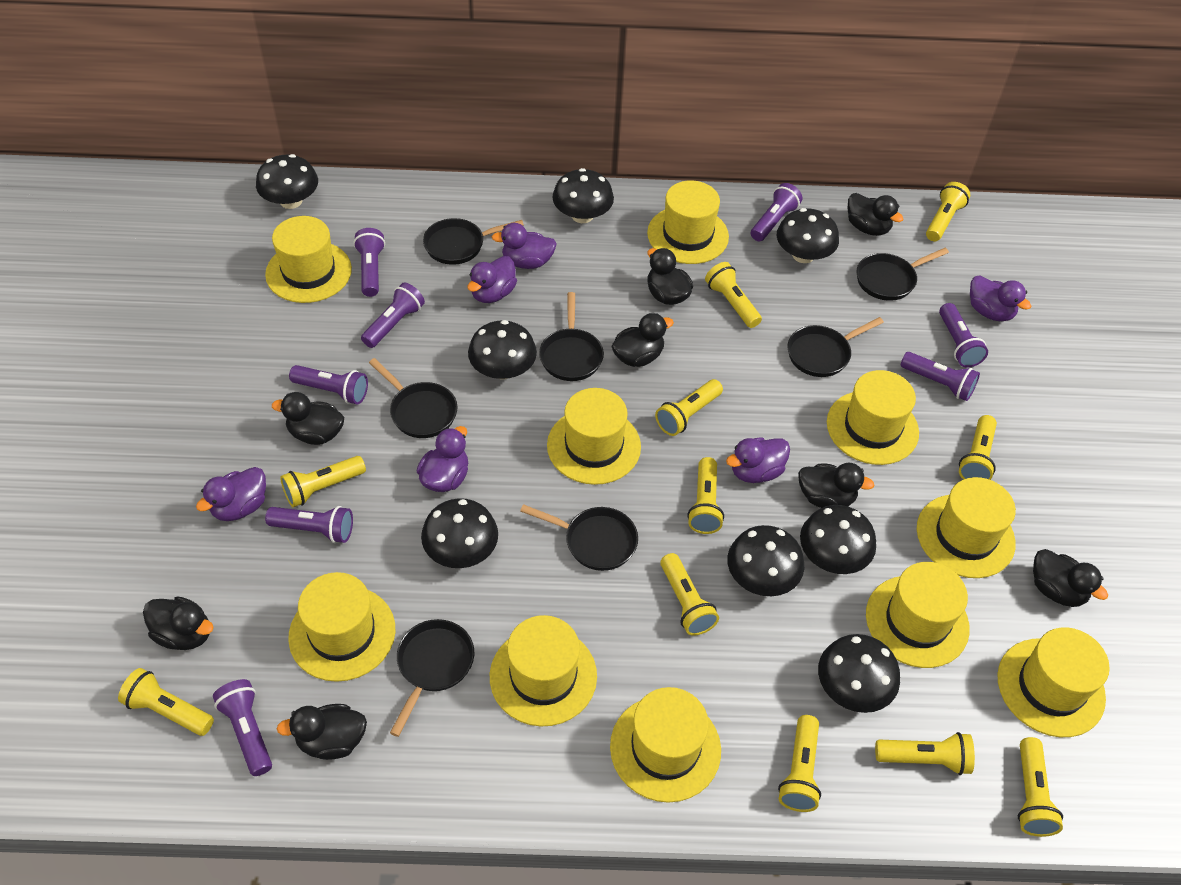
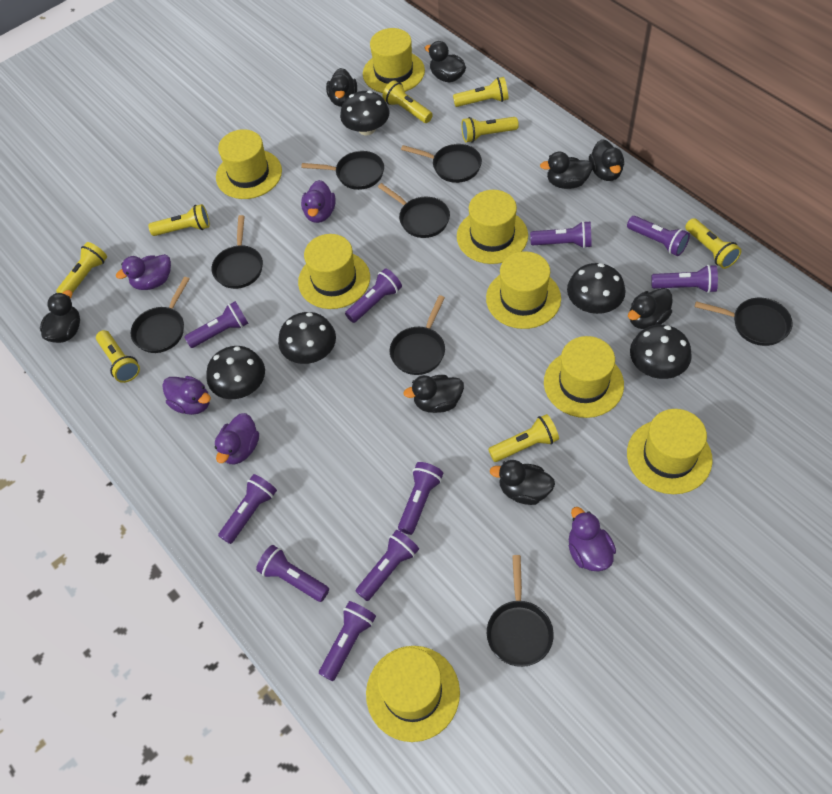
black mushroom: [256,154,318,209] [421,498,498,568] [468,320,537,379] [552,168,614,223] [727,525,805,596] [777,208,839,263] [800,505,876,574] [818,634,900,713] = 8 -> [206,346,265,399] [278,312,336,364] [340,91,389,135] [567,263,626,314] [630,325,692,379] = 5
black pan: [369,358,458,438] [390,619,474,737] [423,218,524,265] [520,504,638,571] [539,292,604,381] [788,317,884,377] [857,248,949,301] = 7 -> [131,277,190,353] [212,215,263,289] [301,151,384,190] [378,183,450,238] [390,295,445,375] [401,144,482,183] [487,555,554,667] [695,298,792,346] = 8
purple duck: [196,467,266,521] [417,426,468,492] [467,256,517,303] [492,223,557,269] [726,437,790,483] [970,275,1031,321] = 6 -> [116,254,171,290] [162,376,211,415] [215,413,259,464] [301,180,336,223] [569,507,616,571] = 5
purple flashlight: [213,679,272,776] [265,506,353,543] [289,365,368,404] [353,228,385,297] [361,283,425,348] [751,183,802,241] [901,352,980,401] [939,303,988,368] = 8 -> [184,301,248,348] [218,474,277,544] [256,545,329,602] [319,601,376,681] [345,268,402,323] [356,530,419,601] [398,462,443,535] [530,221,592,248] [627,216,690,256] [651,265,718,293] = 10
yellow flashlight: [118,668,214,736] [280,456,366,507] [655,379,723,436] [660,553,719,636] [687,457,724,534] [705,262,762,328] [778,715,821,812] [875,732,975,775] [926,182,970,241] [959,415,997,480] [1018,737,1063,837] = 11 -> [56,242,107,293] [96,330,140,383] [148,204,210,236] [382,80,433,123] [453,77,509,107] [461,117,519,142] [488,414,559,462] [685,218,741,269] = 8
yellow hat: [265,216,352,303] [288,572,395,682] [490,615,597,727] [547,388,641,485] [610,687,721,803] [647,180,729,264] [827,370,919,465] [866,562,970,668] [917,477,1016,578] [997,627,1110,737] = 10 -> [216,129,282,199] [298,234,370,309] [363,28,425,93] [366,646,460,742] [457,190,528,264] [486,251,561,329] [544,336,624,418] [627,409,712,494] = 8

